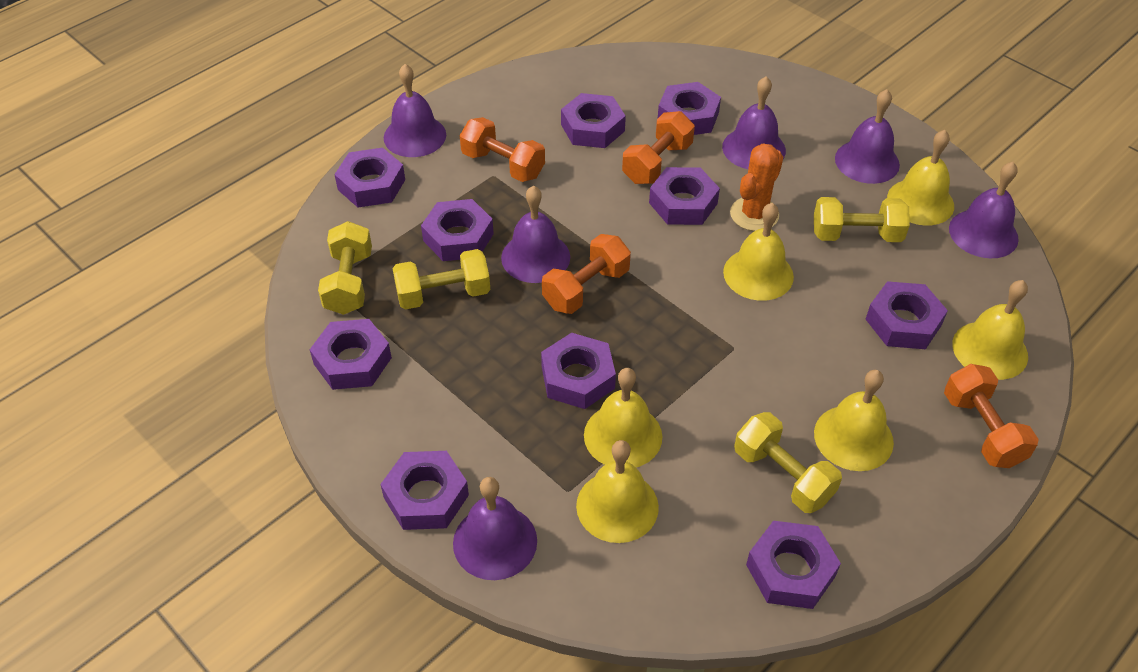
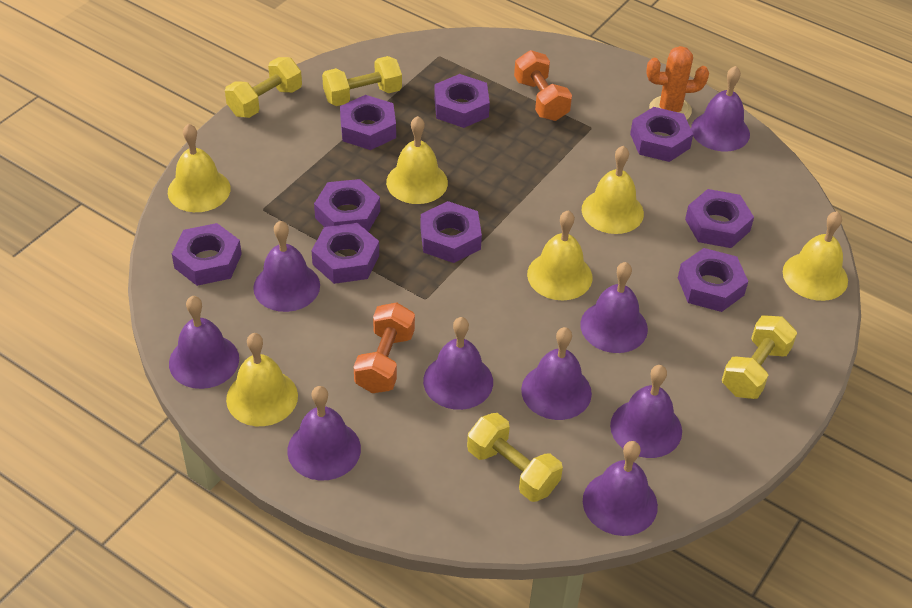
orange dumbbell: [460,117,545,182] [542,234,631,314] [622,111,695,184] [944,364,1039,468] = 4 -> [354,303,415,393] [514,50,572,121] = 2
purple bell: [384,64,446,157] [453,477,537,580] [501,186,570,283] [722,76,786,169] [835,89,900,184] [949,162,1019,258] = 6 -> [169,296,239,389] [253,221,320,312] [287,386,361,480] [423,317,493,410] [521,327,592,420] [580,262,648,353] [583,441,658,536] [610,365,682,458] [691,66,750,151] = 9
purple nut: [310,319,392,390] [334,148,405,207] [380,451,469,530] [421,199,494,261] [541,333,616,409] [561,93,626,148] [649,167,720,225] [658,82,721,135] [746,521,841,609] [866,281,948,349] = 10 -> [172,223,242,286] [311,223,379,284] [314,179,380,232] [340,95,396,150] [420,201,482,263] [434,74,490,128] [630,107,693,162] [678,248,748,312] [685,189,754,248] = 9

